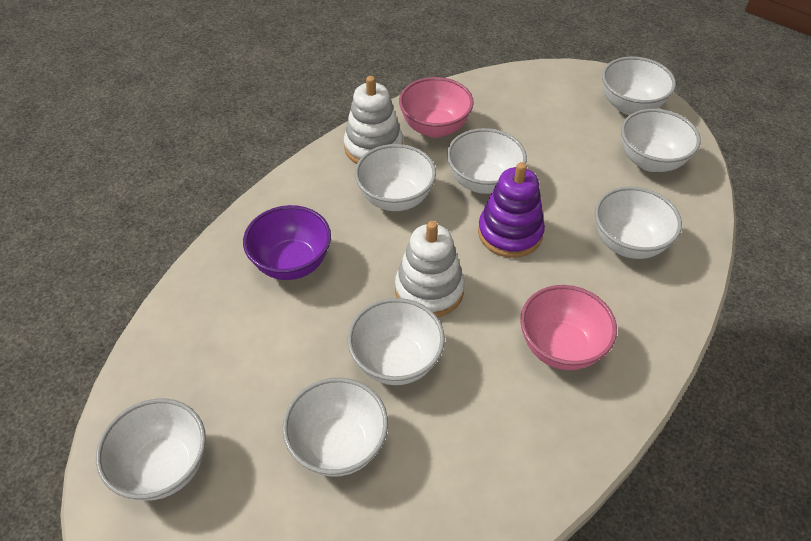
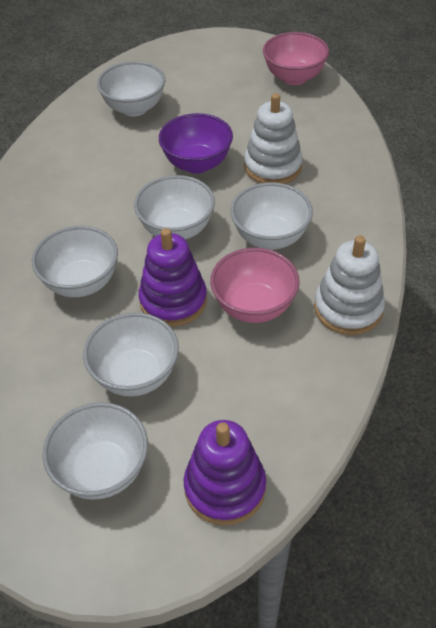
purple stacking toy: [478,162,545,258] = 1 -> [139,228,207,327] [184,420,266,526] = 2
white bowl: [96,398,206,501] [282,378,388,477] [348,298,445,385] [355,144,436,211] [447,128,527,194] [595,187,682,259] [602,57,676,115] [621,109,701,172] = 8 -> [32,226,118,297] [43,402,148,500] [83,313,179,396] [97,61,165,117] [134,175,215,240] [231,182,313,249] = 6

